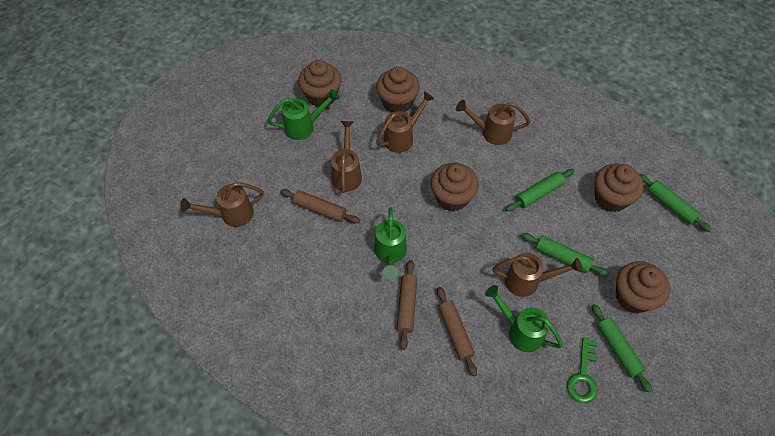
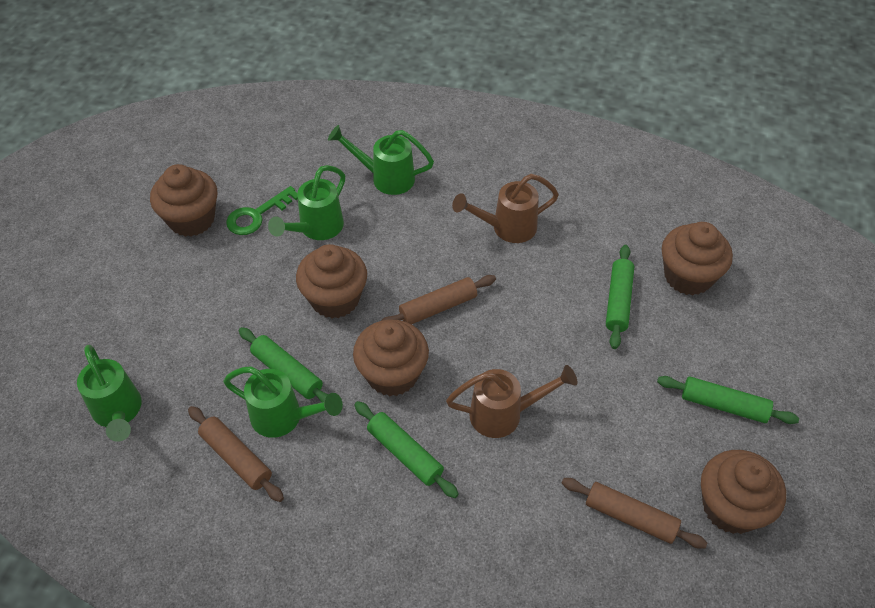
brown watering can: [180,182,264,227] [331,121,362,193] [376,91,435,153] [456,100,530,145] [493,253,582,297] = 5 -> [446,365,577,438] [452,174,559,243] = 2
green watering can: [267,89,340,140] [374,207,407,279] [485,285,563,352] = 3 -> [77,345,142,442] [223,366,343,438] [268,165,345,240] [328,125,434,195] = 4

